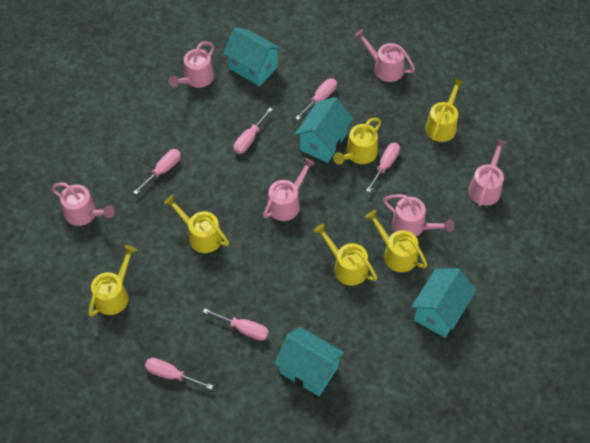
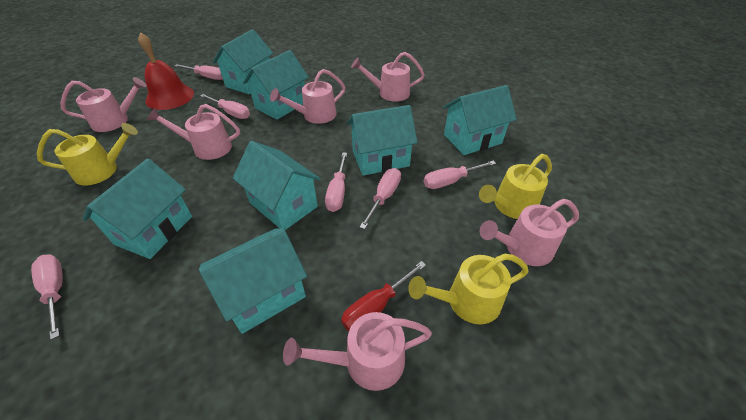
red bell: none = 0 -> [138,32,194,110] = 1
red screwdriver: none = 0 -> [341,261,426,331] = 1
turquoise house: [223,28,282,86] [274,327,344,396] [295,97,353,163] [411,268,476,338] = 4 -> [83,159,192,259] [199,228,307,334] [213,29,273,94] [233,141,321,230] [243,50,309,120] [347,105,418,176] [443,85,517,155] = 7
yellow watering can: [88,245,137,317] [164,195,229,253] [314,224,377,286] [333,118,381,164] [365,210,427,272] [425,78,464,142] = 6 -> [37,123,138,185] [408,254,529,324] [479,154,552,219] = 3

